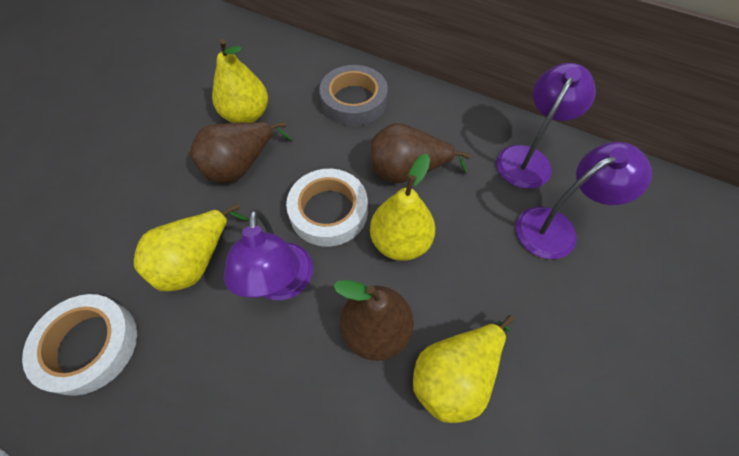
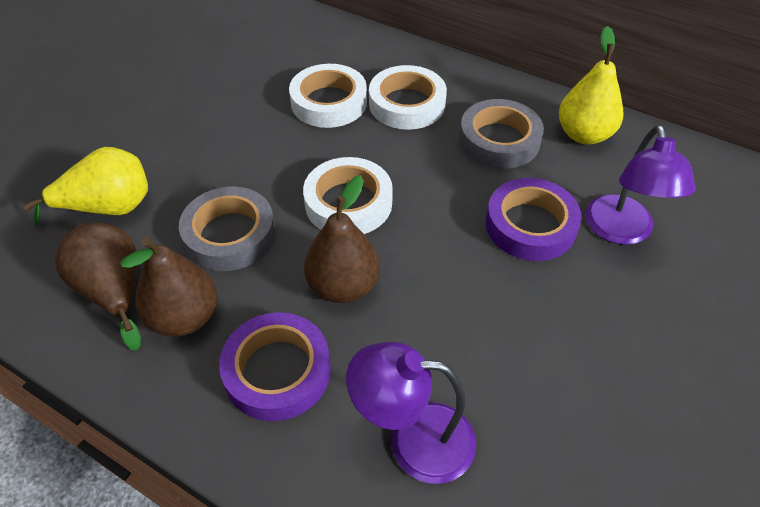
grey tape: [319,65,388,126] = 1 -> [179,186,276,271] [459,99,544,169] = 2
purple lamp: [223,209,313,300] [497,63,596,189] [516,142,652,259] = 3 -> [346,342,476,484] [586,125,696,245] = 2
purple tape: none = 0 -> [219,312,331,421] [486,178,582,261] = 2
white tape: [22,294,137,396] [286,169,368,247] = 2 -> [289,64,367,128] [303,157,393,234] [369,65,447,130] = 3
yellow pear: [134,203,249,291] [212,39,268,123] [370,154,435,261] [413,315,514,423] = 4 -> [23,147,148,227] [559,26,623,144] = 2

